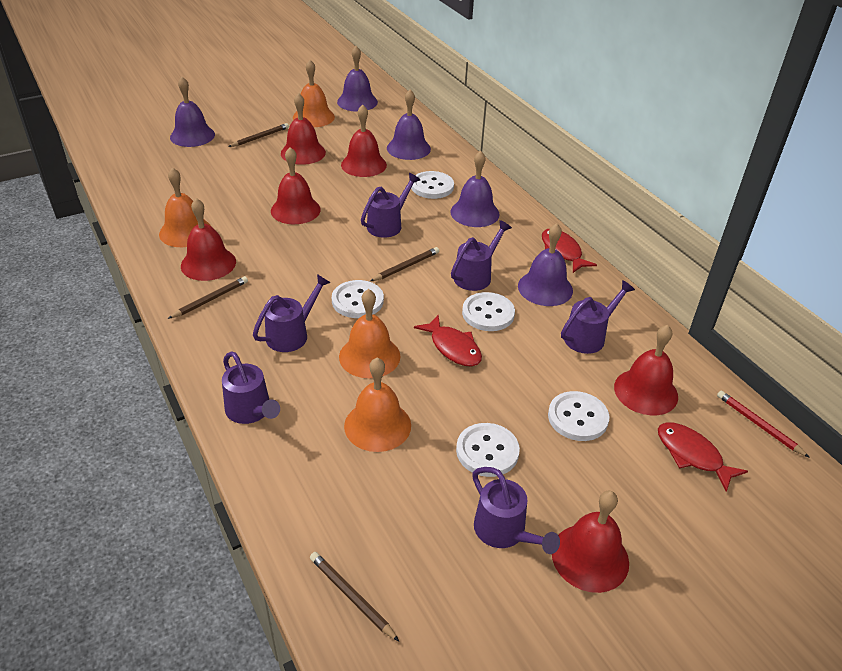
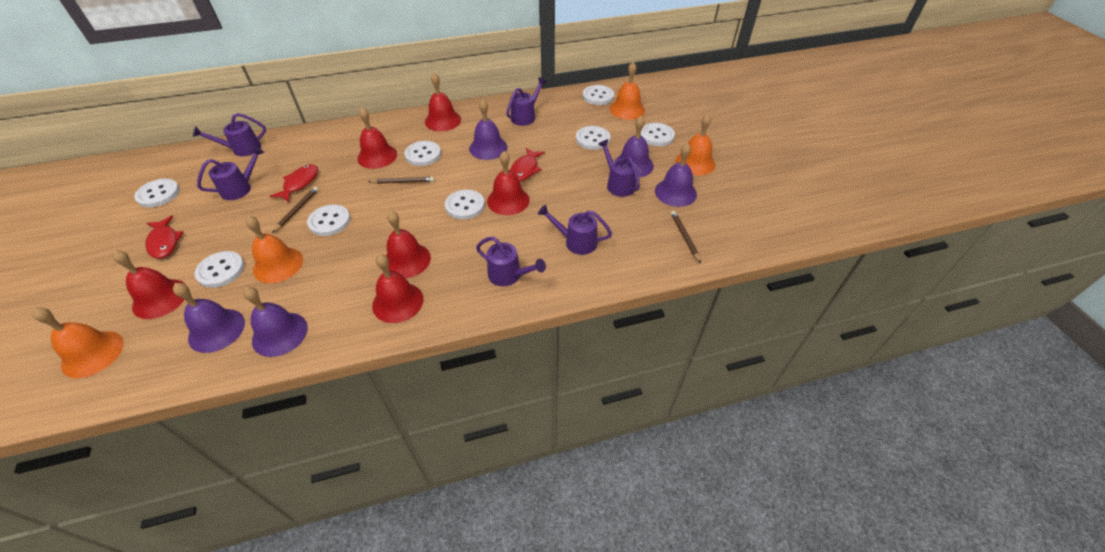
brown pencil: [168,276,248,319] [228,123,289,147] [310,552,400,642] [370,247,439,281] = 4 -> [272,187,319,233] [368,177,434,184] [671,211,701,263] = 3
red pencil: [717,391,810,458] = 1 -> none = 0
white button: [332,280,384,318] [411,171,454,199] [456,423,520,477] [462,292,515,331] [548,391,610,441] = 5 -> [134,179,180,208] [195,251,245,288] [307,204,350,236] [404,141,441,166] [445,189,485,220] [576,126,610,150] [583,85,614,105] [640,123,675,146] = 8

